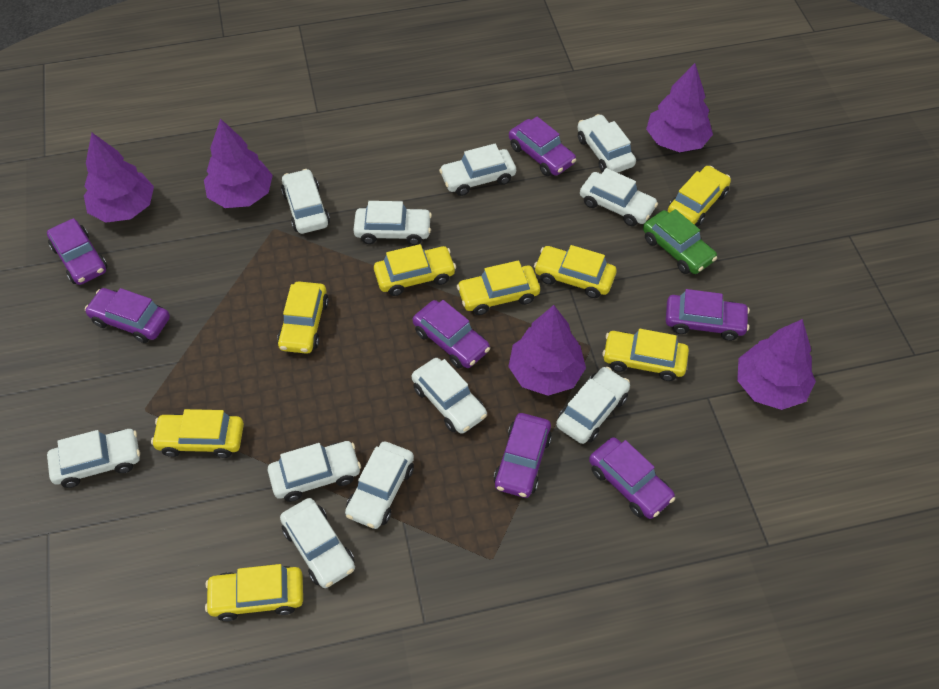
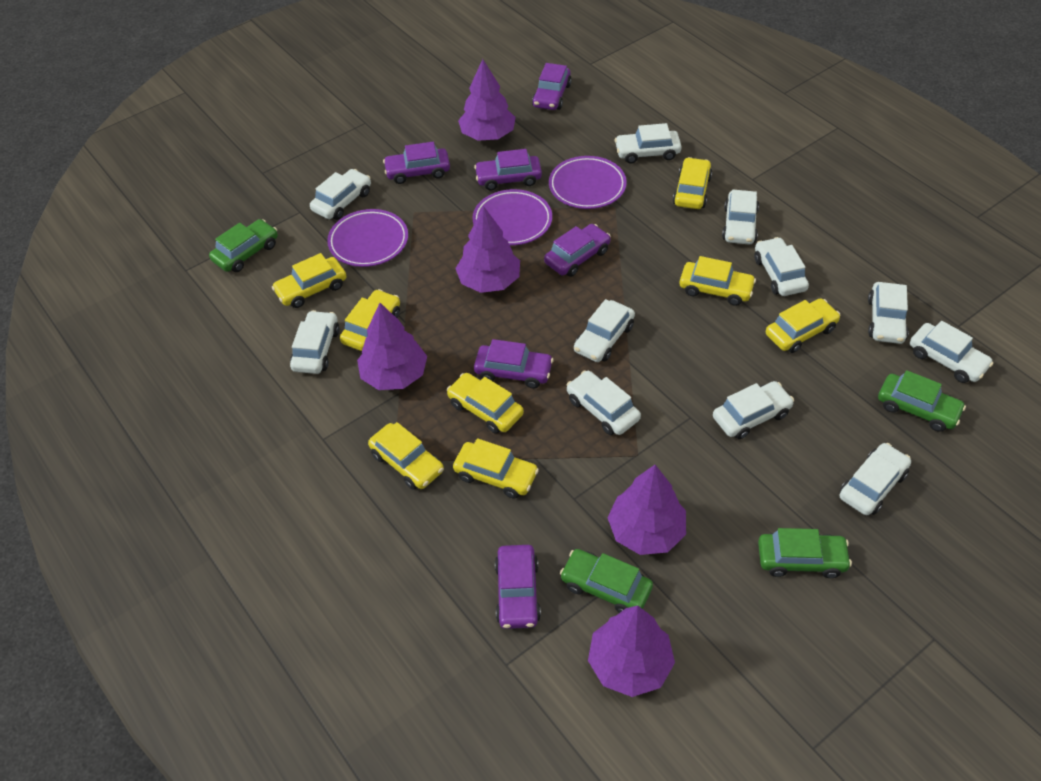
green car: [643,209,717,274] = 1 -> [209,219,278,272] [560,549,653,613] [758,528,852,578] [878,370,966,432] = 4
purple car: [47,218,107,285] [85,288,170,343] [413,300,490,368] [494,413,552,498] [509,117,576,176] [589,437,675,519] [666,289,750,341] = 7 -> [383,142,450,184] [474,149,542,191] [474,339,554,388] [495,545,541,629] [532,63,572,110] [544,224,611,277] = 6
purple plate: none = 0 -> [327,209,408,267] [472,189,552,246] [549,156,627,209] = 3

